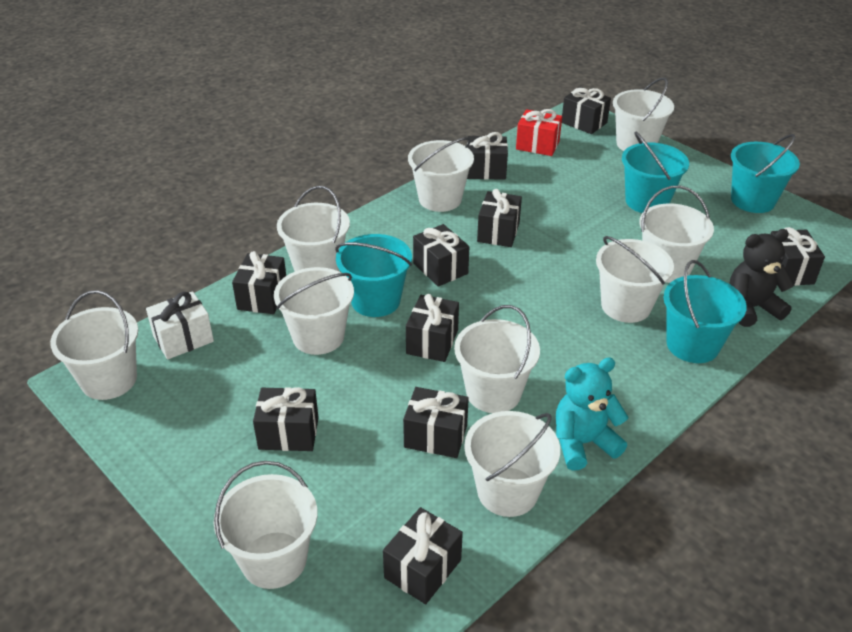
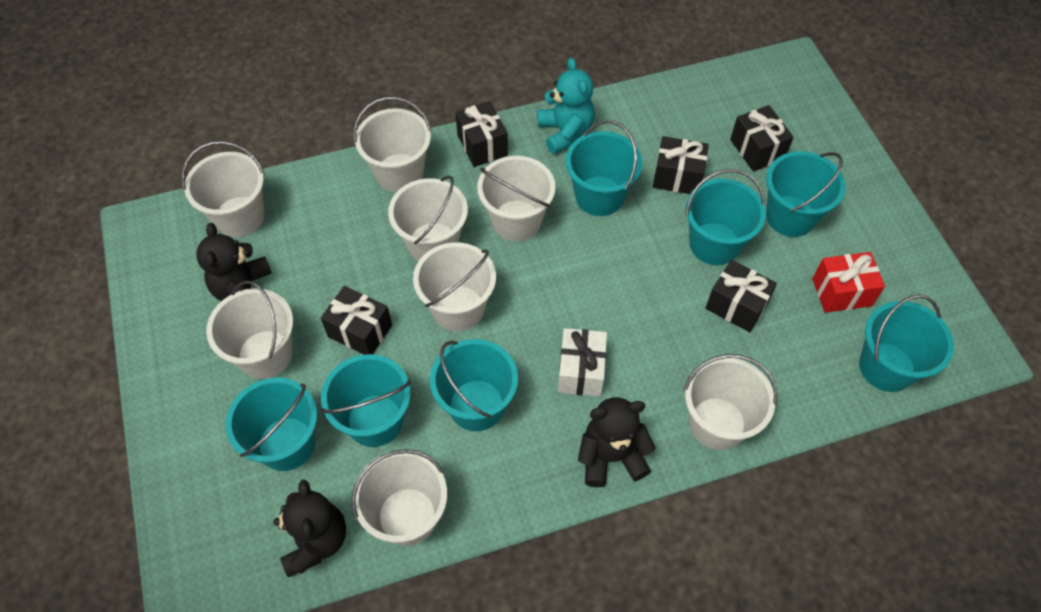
black gift: [232,251,286,314] [253,387,319,451] [383,507,463,604] [403,387,469,458] [406,294,459,362] [413,224,469,287] [467,132,508,180] [477,189,522,247] [562,87,611,134] [771,227,825,286] = 10 -> [321,286,392,355] [455,101,508,167] [653,136,709,194] [706,260,777,332] [730,105,794,172] = 5
black teddy bear: [730,229,794,327] = 1 -> [196,223,272,301] [273,480,346,577] [578,397,656,487] = 3
turquoise bucket: [335,234,412,317] [622,132,689,213] [664,260,747,363] [731,134,800,213] = 4 -> [226,378,317,471] [321,354,411,447] [430,339,518,431] [566,120,643,216] [685,169,766,265] [766,151,846,237] [859,294,954,392] = 7
white bucket: [50,290,138,400] [214,461,317,589] [274,267,354,355] [277,186,350,271] [408,137,474,212] [454,305,540,413] [464,411,560,517] [596,236,674,323] [613,77,674,151] [639,186,714,283] = 10 -> [182,141,265,237] [206,280,293,379] [352,449,447,546] [353,97,432,192] [388,175,468,261] [413,242,496,331] [477,156,556,242] [684,354,778,450] = 8

